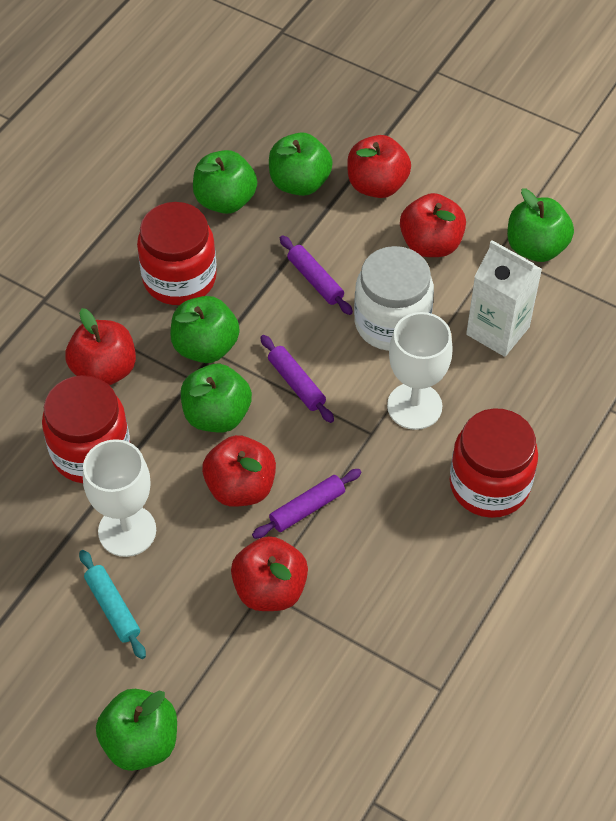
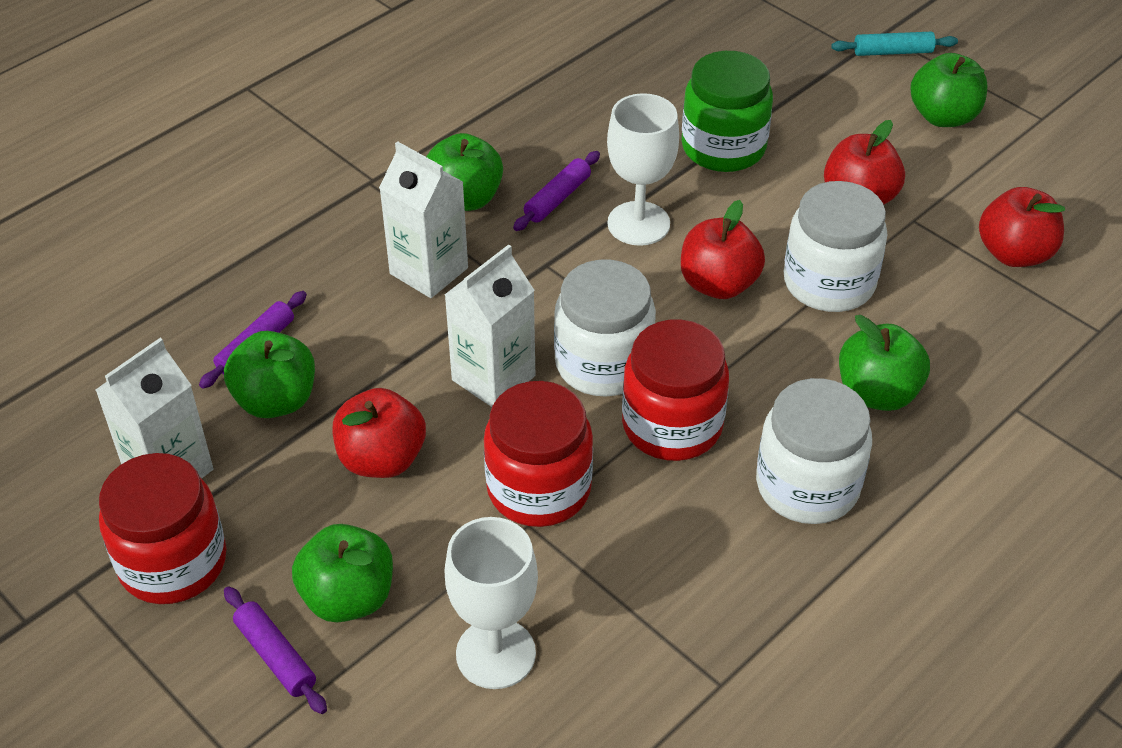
green apple: [96,689,177,771] [170,296,240,363] [181,364,252,432] [193,150,257,214] [269,133,333,196] [507,188,574,262] = 6 -> [224,331,315,418] [292,524,393,622] [426,133,503,211] [839,315,930,411] [910,53,987,127] = 5
green jar: none = 0 -> [681,51,773,172] = 1
red apple: [65,308,136,385] [202,435,276,507] [231,536,308,611] [347,135,411,198] [400,193,466,257] = 5 -> [333,388,426,478] [681,200,765,299] [824,120,905,205] [979,187,1065,267] = 4
white carton: [466,240,542,357] = 1 -> [95,338,213,479] [379,141,468,298] [445,244,535,407] = 3
white jar: [354,246,434,351] = 1 -> [554,260,656,396] [756,378,872,524] [784,181,887,312] = 3

